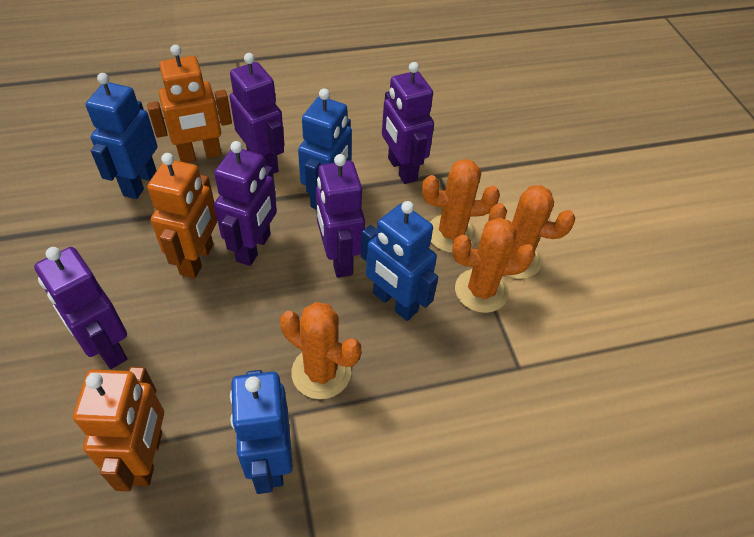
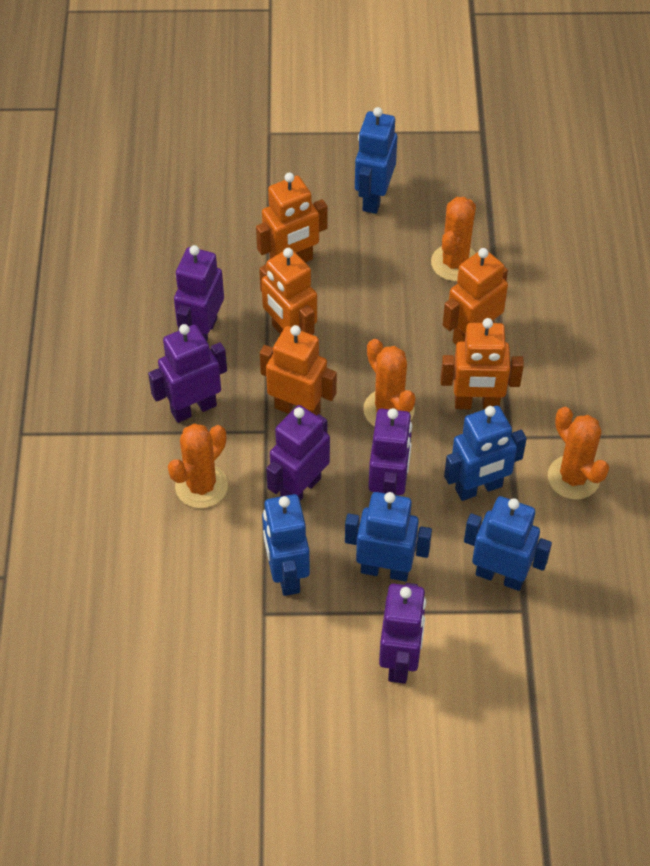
blue robot: [86,73,157,199] [230,370,293,494] [298,88,352,209] [361,201,438,321] = 4 -> [262,494,310,596] [345,492,432,581] [355,107,397,214] [444,406,527,501] [464,496,552,591] = 5
orange robot: [73,367,164,491] [147,45,232,163] [147,153,217,278] = 3 -> [256,173,328,263] [259,248,317,335] [260,325,337,416] [441,318,524,409] [443,248,508,344] = 5

